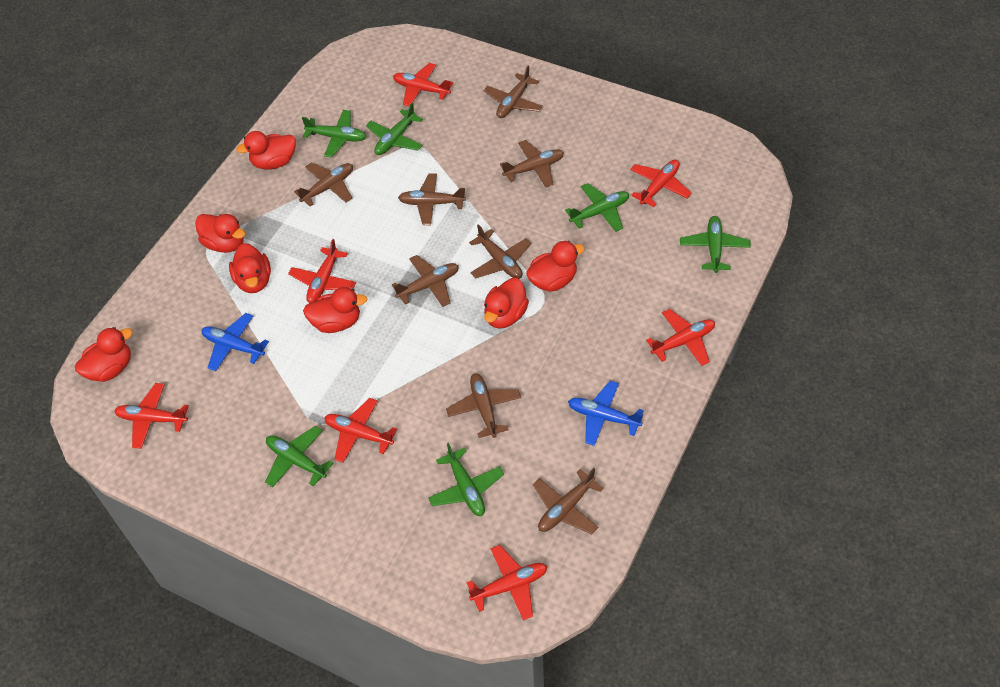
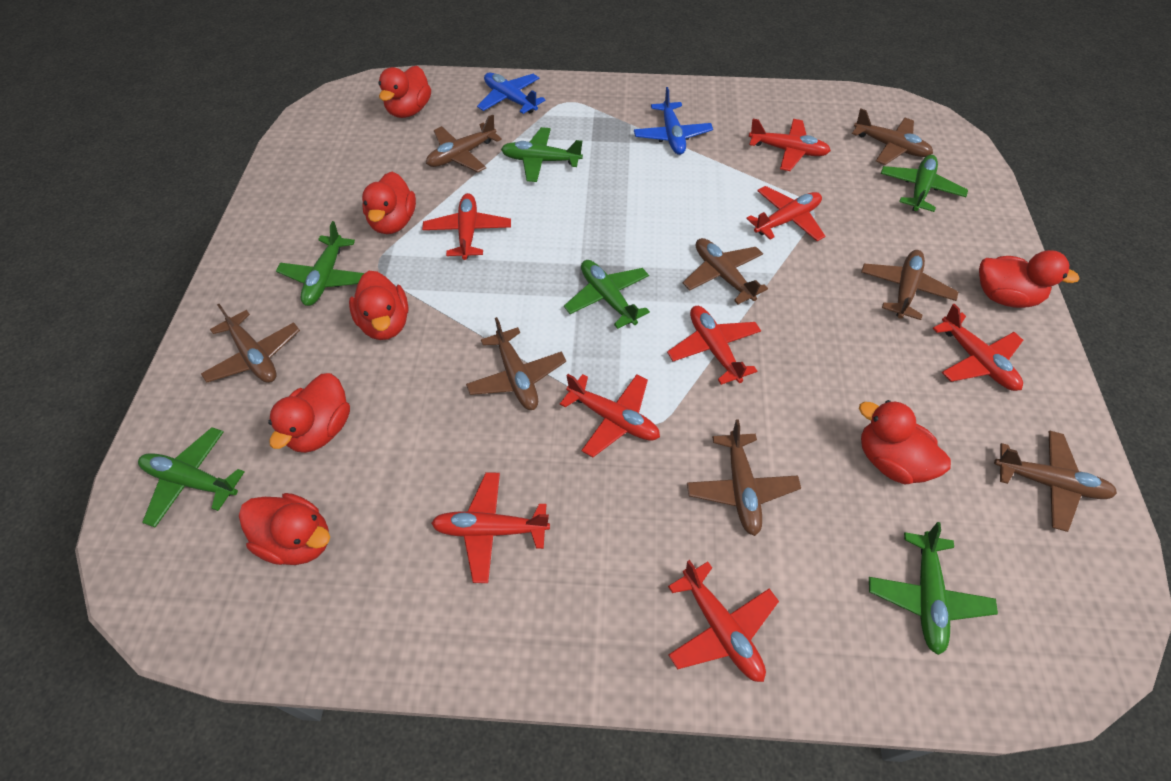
red plane: [114,383,189,449] [288,239,356,303] [324,398,397,463] [393,63,453,106] [466,545,547,621] [630,160,692,207] [646,309,715,366] = 7 -> [422,193,511,260] [431,472,550,583] [560,374,660,457] [667,306,761,385] [668,560,779,682] [746,186,825,241] [749,119,831,171] [932,304,1023,391] = 8

